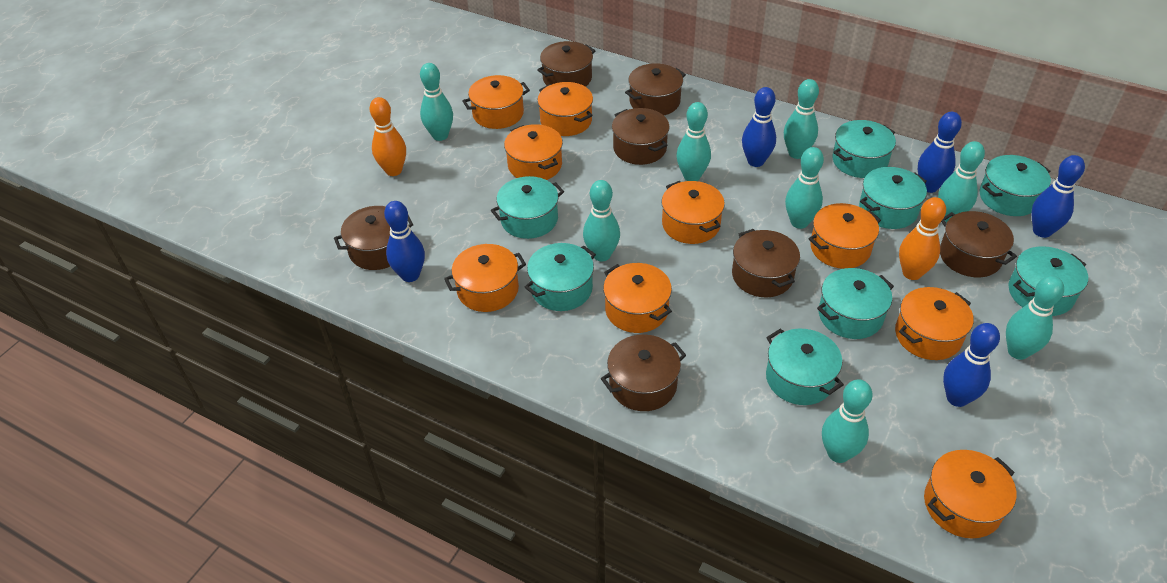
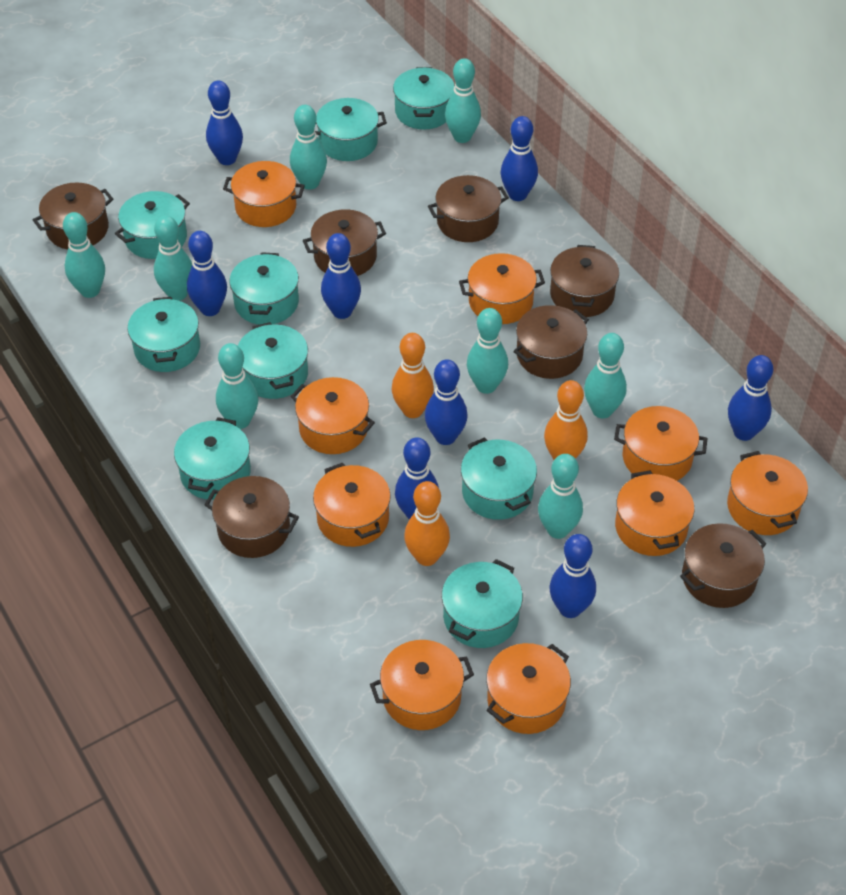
blue bowling pin: [384,201,425,282] [742,87,776,167] [918,112,962,193] [943,323,1000,407] [1031,155,1085,238] = 5 -> [187,231,227,316] [206,81,243,165] [321,233,361,319] [395,437,439,520] [425,359,468,445] [501,116,538,201] [550,534,596,618] [728,355,773,441] = 8
orange bowling pin: [370,97,406,176] [899,197,946,280] = 2 -> [392,333,434,418] [404,481,450,566] [544,380,588,460] = 3
turquoise pot: [491,176,564,239] [525,243,596,311] [766,329,844,405] [817,268,894,339] [832,120,896,178] [859,167,927,229] [980,155,1051,216] [1008,246,1088,316] = 8 -> [115,191,190,259] [128,297,200,372] [174,417,251,500] [229,252,299,325] [238,322,308,399] [315,98,387,161] [393,67,455,130] [442,559,523,648] [461,437,537,520] = 9

